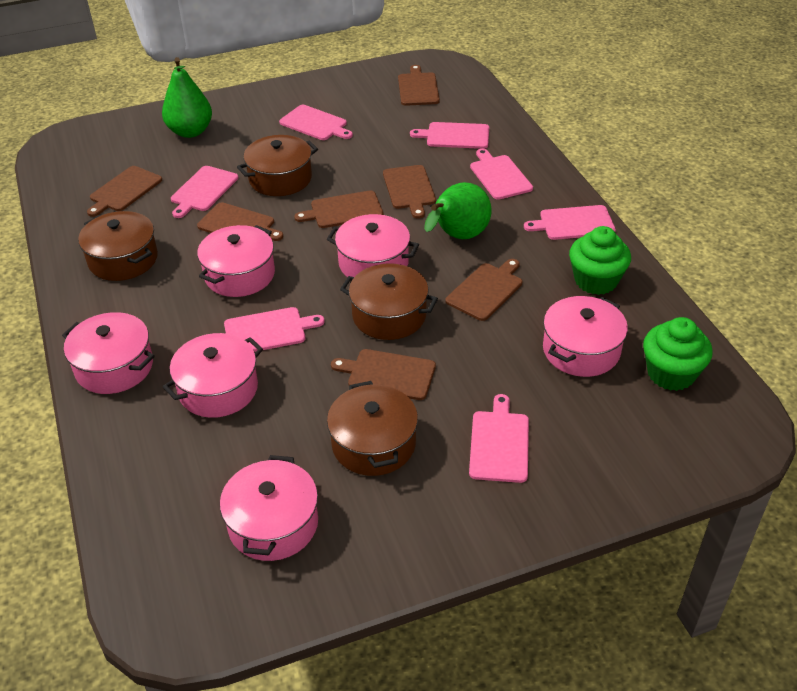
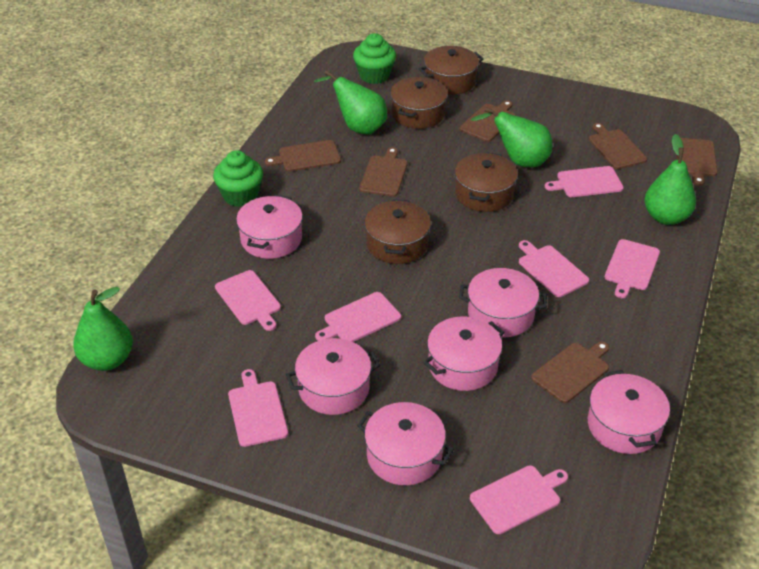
brown cutting board: [87,166,162,217] [197,202,283,241] [294,190,383,228] [331,349,436,400] [383,165,436,219] [398,65,440,106] [446,259,522,321] = 7 -> [265,140,341,172] [359,147,408,197] [459,100,516,142] [531,341,609,403] [589,123,647,169] [676,138,717,186] = 6
green pear: [162,57,212,138] [424,182,492,239] = 2 -> [73,287,133,371] [314,70,387,134] [471,107,553,167] [644,134,696,225] = 4

